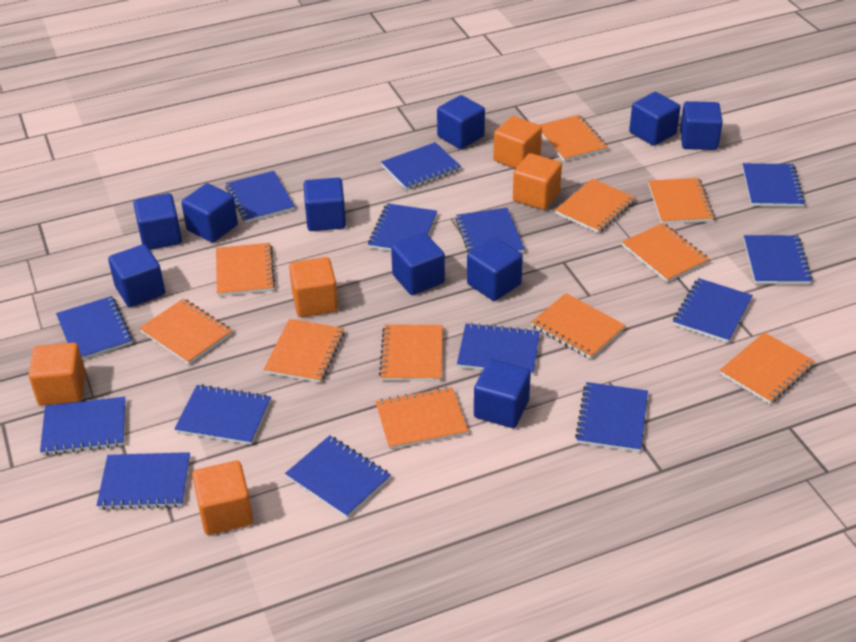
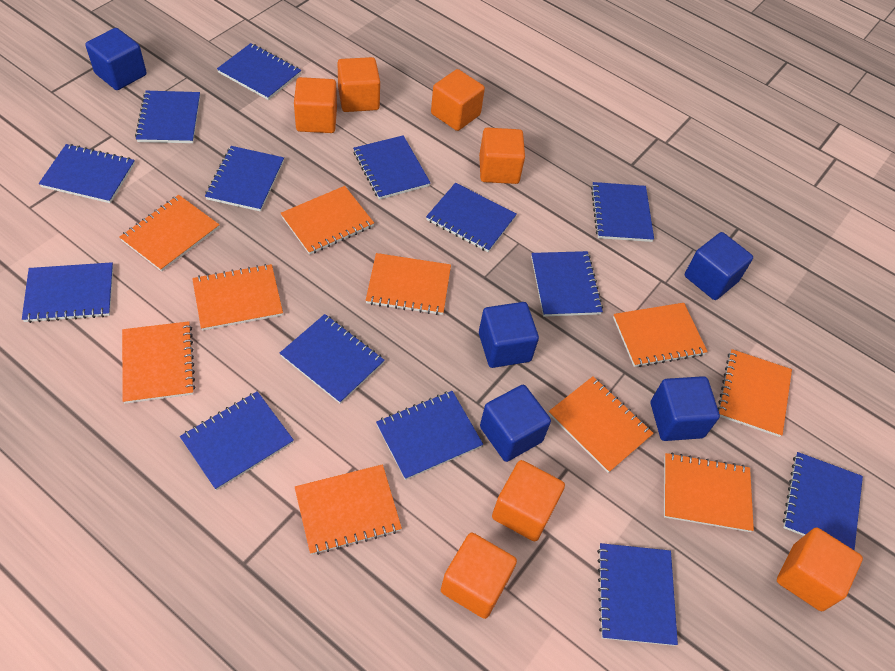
blue cube: [108,244,165,307] [133,193,182,250] [181,183,238,243] [304,178,346,231] [391,233,445,295] [437,95,485,149] [467,237,523,301] [474,359,531,428] [629,92,681,146] [680,101,723,150] = 10 -> [85,28,147,90] [479,302,539,368] [480,385,551,462] [651,376,720,441] [685,232,753,300] = 5
orange cube: [29,343,86,406] [192,461,253,535] [289,257,338,317] [493,116,542,169] [513,153,562,210] = 5 -> [294,77,337,133] [337,57,380,112] [431,69,485,131] [441,533,517,619] [479,128,525,184] [492,460,565,542] [777,527,863,611] = 7
orange notebook: [139,299,232,364] [216,243,275,296] [263,319,344,383] [375,387,468,450] [379,324,443,381] [531,293,626,359] [540,115,608,162] [555,178,636,233] [622,223,710,282] [648,178,715,224] [719,332,815,404] = 11 -> [120,195,219,272] [122,321,196,404] [192,264,283,331] [280,186,374,255] [295,464,402,555] [366,253,451,315] [548,376,654,473] [613,303,708,367] [664,453,754,532] [718,349,792,437] = 10

